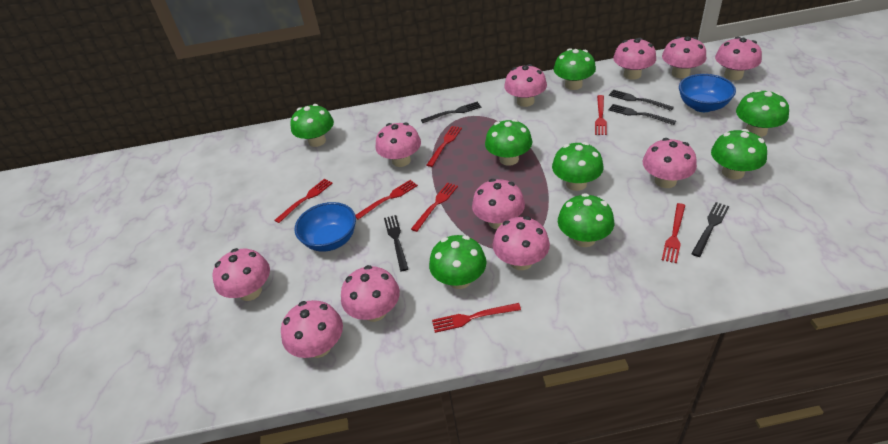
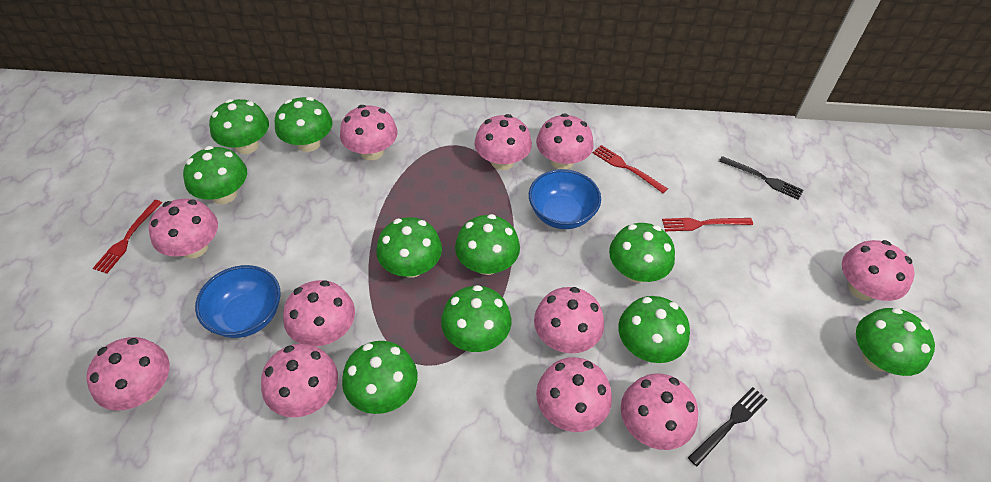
black fork: [384,215,408,271] [421,102,482,123] [608,104,676,125] [609,89,674,111] [691,202,729,257] = 5 -> [688,387,768,466] [719,156,803,200] = 2
green mushroom: [290,104,334,147] [429,235,487,289] [485,119,532,166] [552,142,604,191] [554,48,596,90] [558,193,614,247] [711,129,767,179] [736,90,789,137] = 8 -> [183,146,247,204] [209,99,269,154] [275,97,333,152] [342,341,417,414] [376,217,442,278] [441,285,511,352] [455,214,520,275] [609,223,675,283] [619,296,690,363] [856,308,935,376] = 10
red fork: [275,179,333,223] [355,180,418,220] [411,182,458,232] [427,126,462,167] [432,303,521,333] [595,95,607,135] [662,203,685,263] = 7 -> [93,200,162,274] [593,145,668,193] [662,218,753,231] = 3

